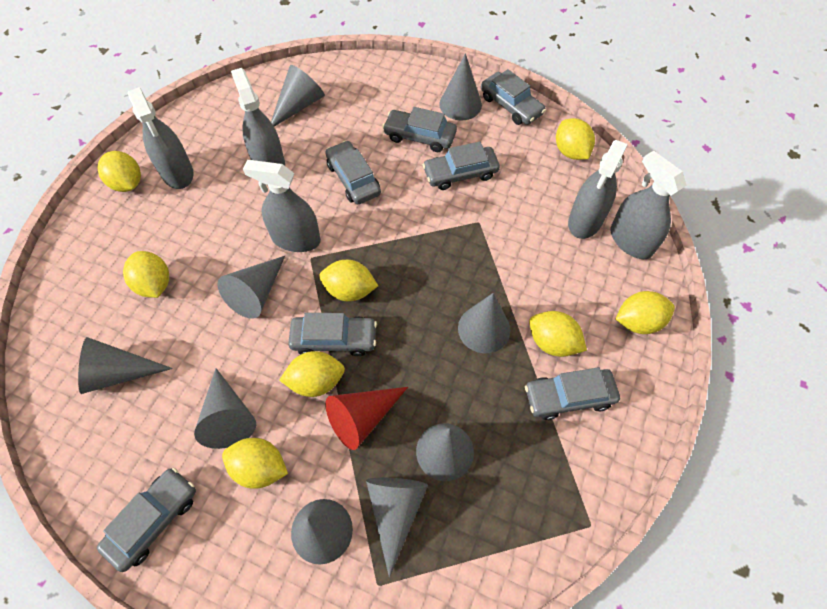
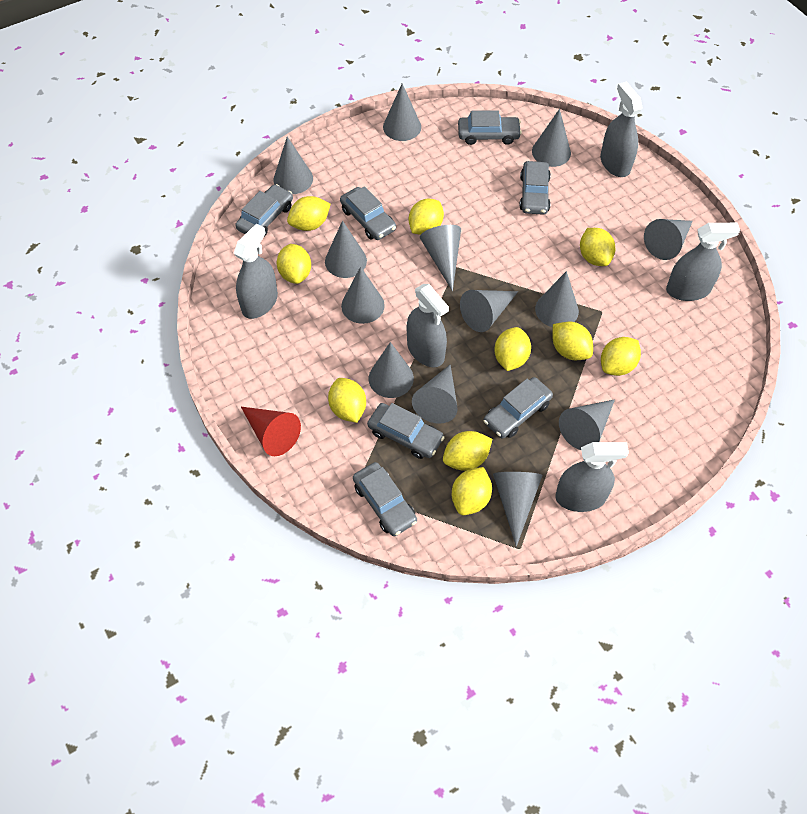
grey cone: [78,337,173,394] [194,368,256,449] [217,256,285,319] [271,65,325,127] [291,499,353,565] [366,478,428,578] [416,423,474,481] [439,53,482,121] [458,293,510,353] = 9 -> [273,137,313,194] [325,220,367,278] [341,267,385,324] [369,342,414,398] [383,83,421,141] [412,364,458,424] [420,225,461,291] [460,290,518,332] [493,472,543,547] [532,109,571,167] [535,271,579,327] [559,399,615,450] [644,219,693,260] = 13
yellow lemon: [97,151,141,192] [123,251,169,298] [222,438,288,489] [279,351,345,397] [319,260,378,301] [529,311,587,357] [556,118,595,160] [616,291,675,334] = 8 -> [277,244,311,284] [287,196,331,231] [328,378,366,423] [409,199,444,235] [443,431,492,471] [452,467,492,515] [494,327,531,371] [552,322,593,360] [580,228,615,266] [601,337,641,376] = 10

